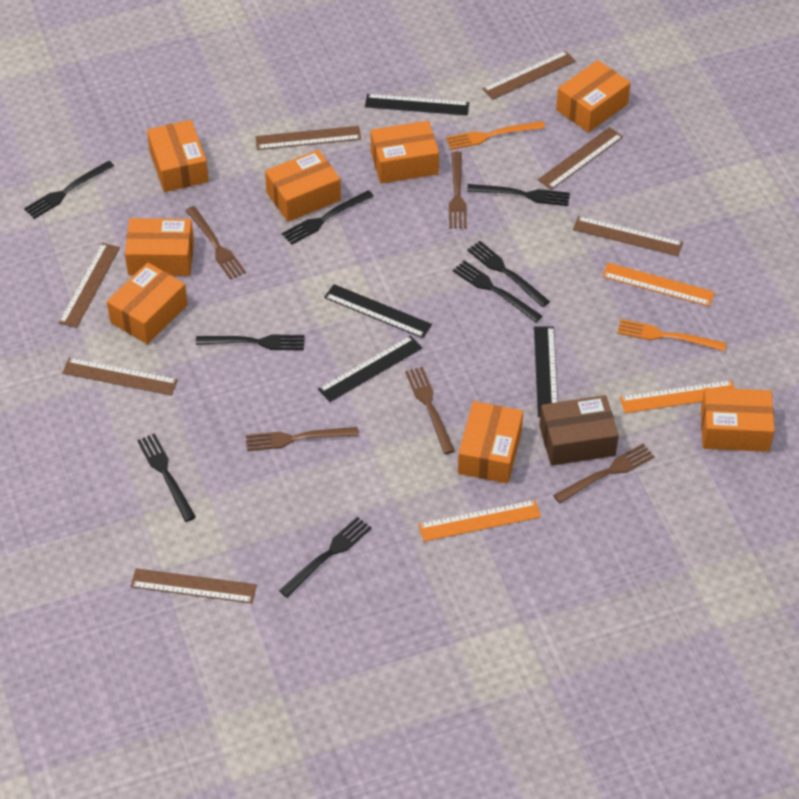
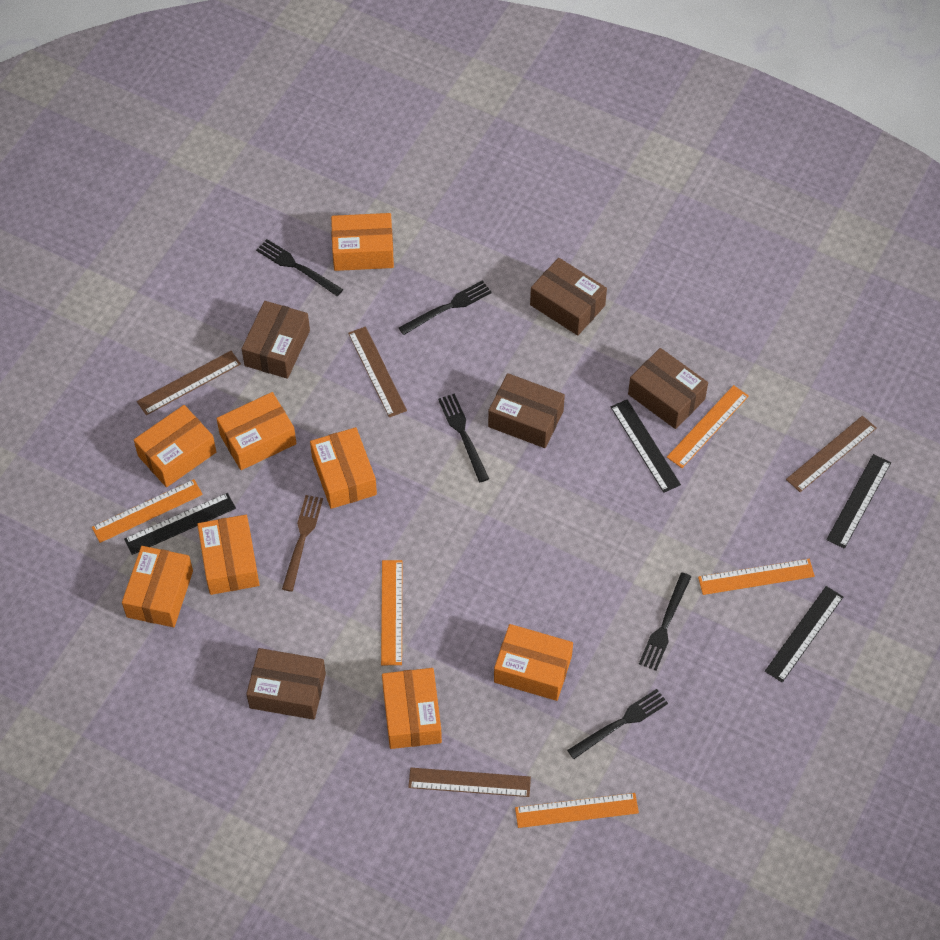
black fork: [24,161,114,219] [137,433,196,522] [196,335,305,350] [279,517,372,598] [282,190,374,245] [453,260,542,322] [467,184,570,206] [467,241,550,307] = 8 -> [256,239,343,296] [399,280,492,335] [438,393,489,482] [567,689,668,759] [639,573,691,671] = 5
brown box: [539,395,619,466] = 1 -> [242,301,310,379] [246,648,326,720] [488,373,565,448] [530,258,607,336] [628,348,708,429] = 5
brown fork: [186,206,246,280] [246,427,359,451] [405,367,455,454] [449,152,467,228] [553,444,655,503] = 5 -> [282,495,323,592] = 1
brown ruler: [58,243,120,328] [62,357,178,396] [130,568,257,603] [255,126,361,150] [482,51,576,100] [538,127,623,190] [573,216,683,256] = 7 -> [137,351,241,415] [348,327,407,417] [408,768,531,797] [786,416,877,492] = 4
orange fork: [446,121,545,150] [617,319,726,351] = 2 -> none = 0
orange ruler: [418,500,541,542] [602,263,715,306] [620,380,735,413] = 3 -> [92,479,203,543] [381,560,402,665] [515,793,639,828] [667,385,749,468] [698,559,815,595] = 5

